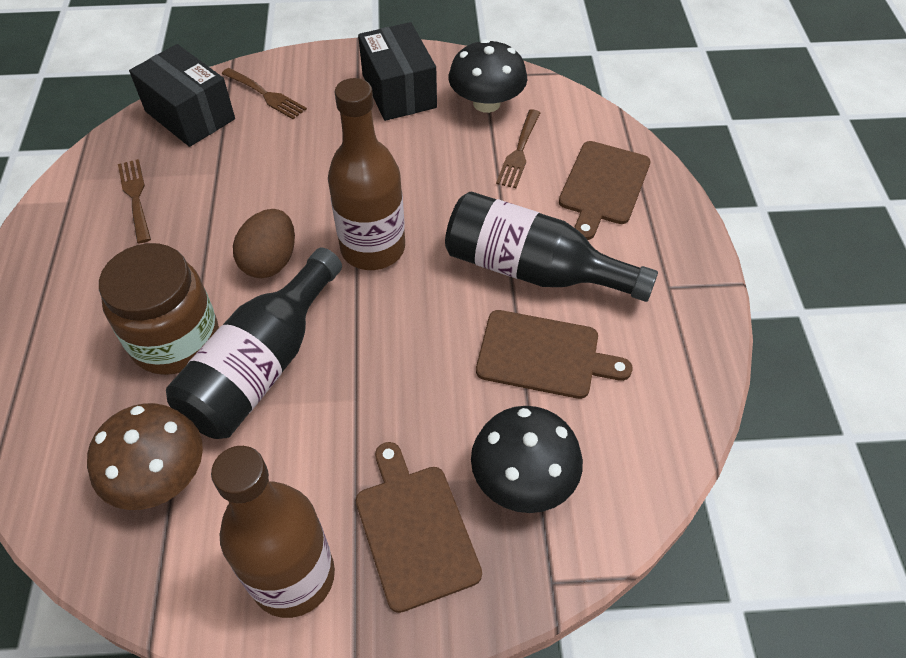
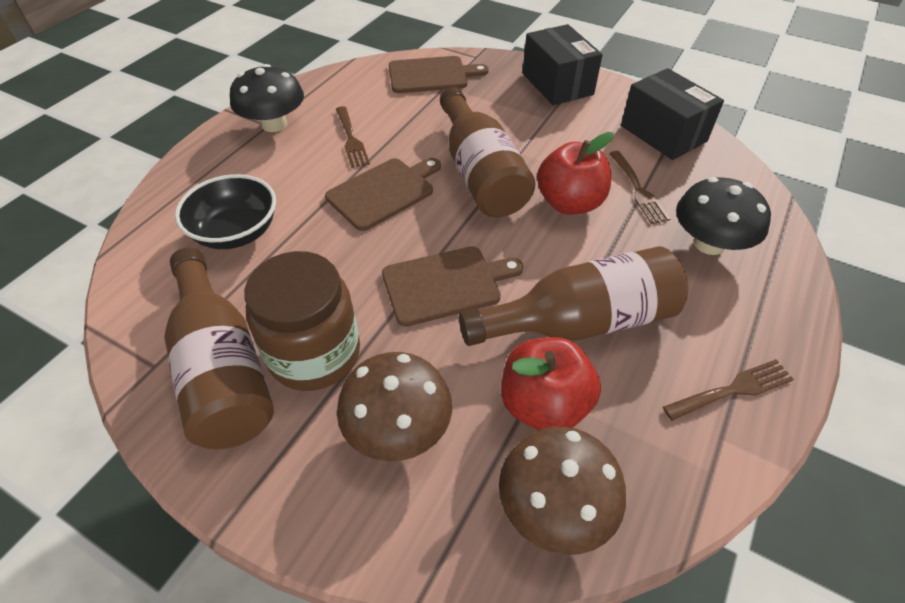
black bottle: [166,248,342,439] [445,191,658,302] = 2 -> none = 0
black bowl: none = 0 -> [175,174,276,249] = 1
brown bottle: [211,446,335,618] [328,78,405,270] = 2 -> [164,248,274,449] [440,87,535,217] [459,246,688,346] = 3
brown egg: [233,209,295,278] = 1 -> none = 0
brown mushroom: [87,403,203,510] = 1 -> [337,352,452,461] [499,426,626,555] = 2
red apple: none = 0 -> [501,337,601,430] [537,132,614,214] = 2

